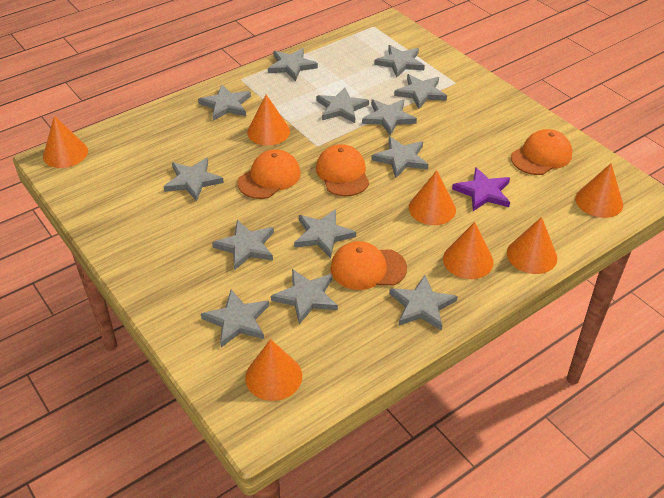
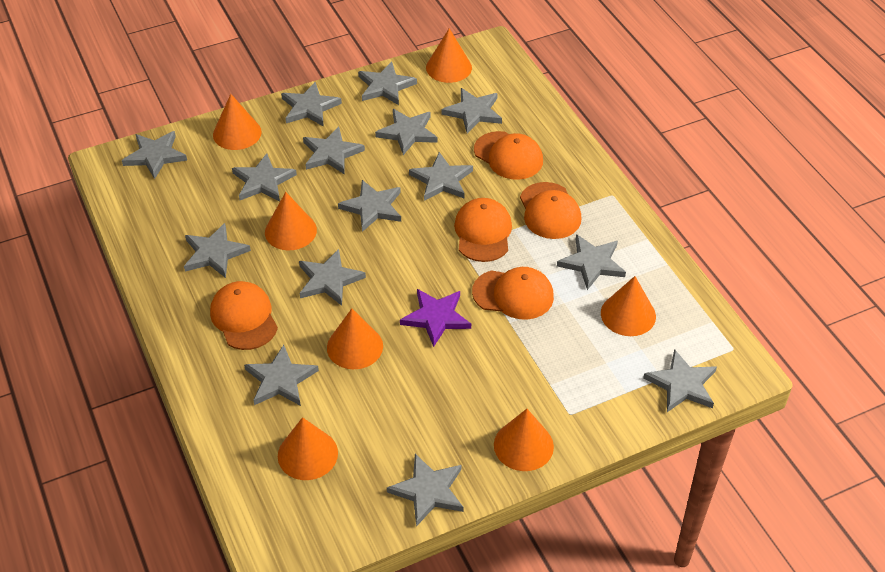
grey star: [163,158,224,201] [198,85,251,121] [201,290,269,347] [212,220,274,270] [268,48,318,81] [271,269,338,324] [294,209,356,258] [316,87,369,123] [362,99,417,136] [371,137,428,178] [374,45,425,78] [389,275,458,331] [394,74,447,109] = 13 -> [122,131,187,179] [184,223,251,278] [232,153,297,201] [244,345,319,406] [281,82,342,127] [299,249,366,306] [303,127,365,175] [338,180,401,232] [358,62,417,105] [375,109,438,155] [387,454,463,527] [409,152,473,201] [442,88,502,133] [557,234,626,290] [643,349,717,412] = 15
orange cap: [237,149,301,199] [316,144,369,196] [330,241,407,290] [511,129,572,175] = 4 -> [210,281,278,350] [454,198,512,262] [472,267,554,320] [474,131,543,180] [520,182,582,239] = 5

